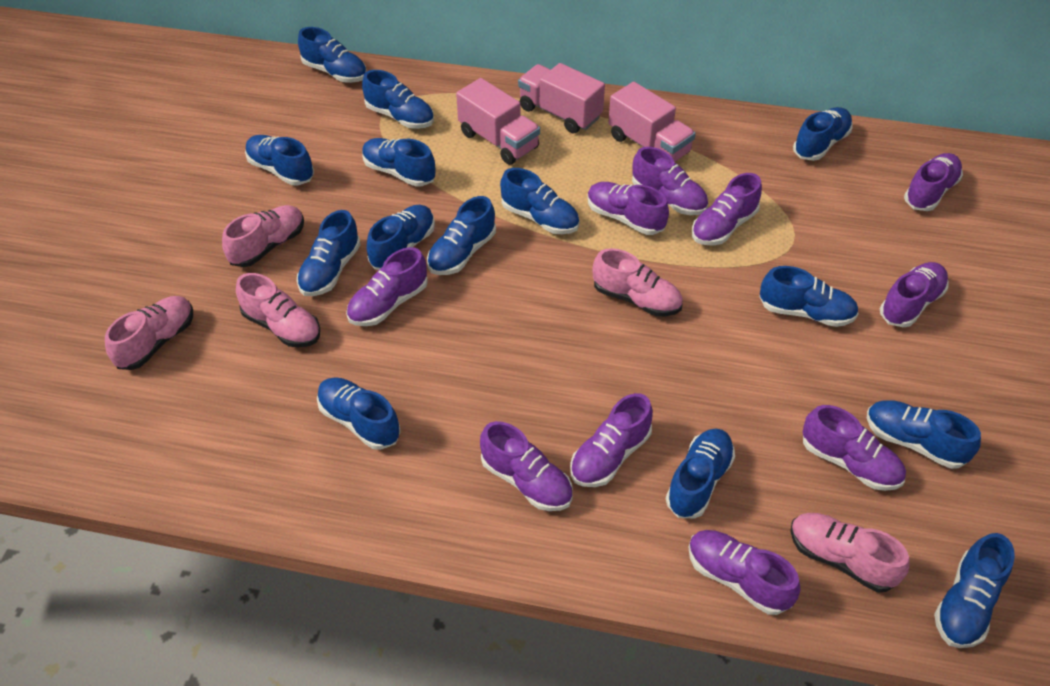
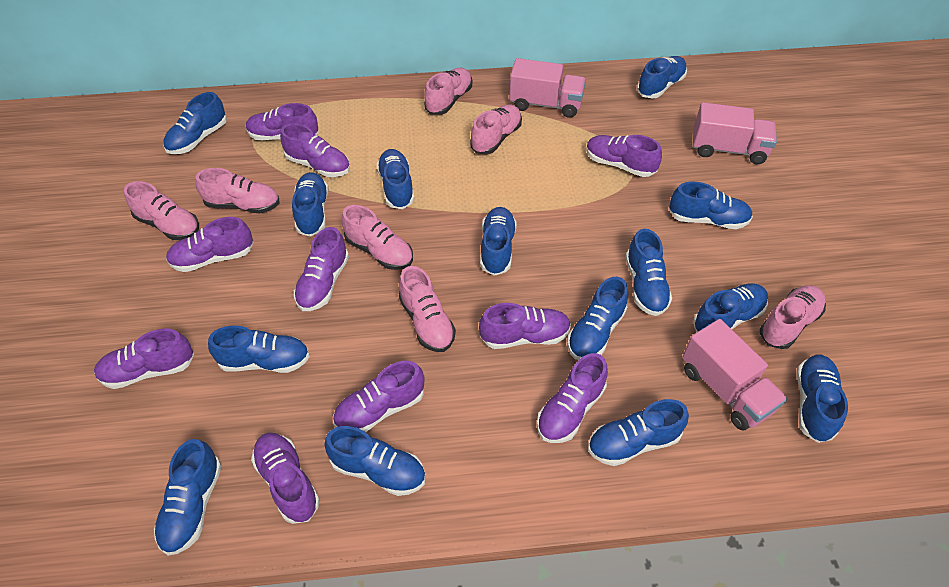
pink shoe: [105,296,193,370] [222,205,304,267] [236,273,320,347] [593,248,683,316] [790,513,910,592] = 5 -> [124,181,199,240] [195,168,280,213] [342,205,413,270] [399,266,456,352] [424,67,472,115] [470,104,522,154] [760,285,826,349] = 7

